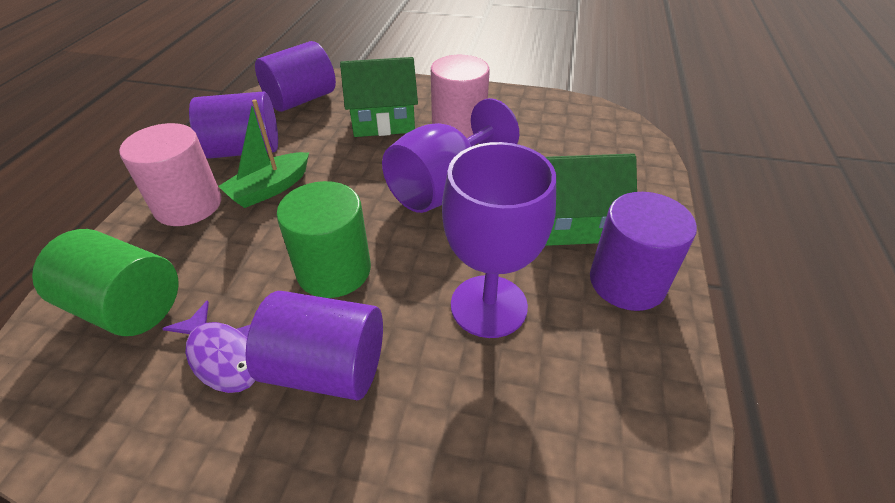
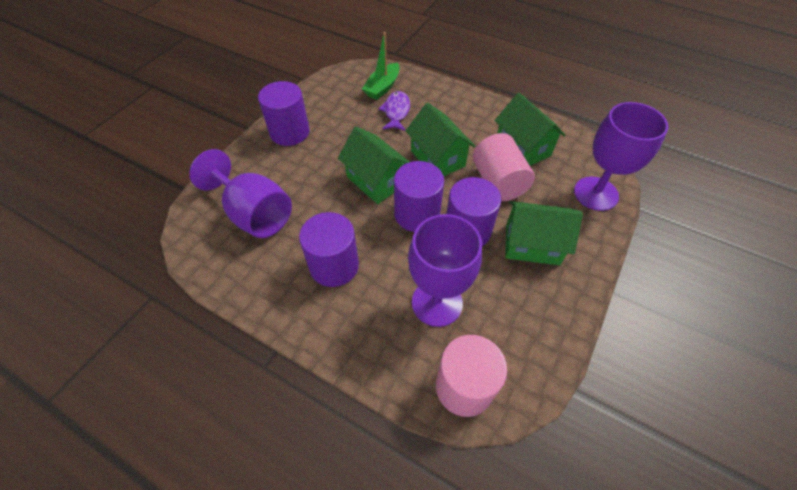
green cylinder: [32,229,178,336] [276,181,371,298] = 2 -> none = 0
green house: [340,57,418,137] [545,153,637,246] = 2 -> [338,127,409,204] [406,103,475,176] [495,93,566,166] [505,201,583,265] = 4
purple goblet: [382,98,519,213] [442,142,556,338] = 2 -> [189,149,292,238] [408,214,482,327] [574,102,668,211] = 3

